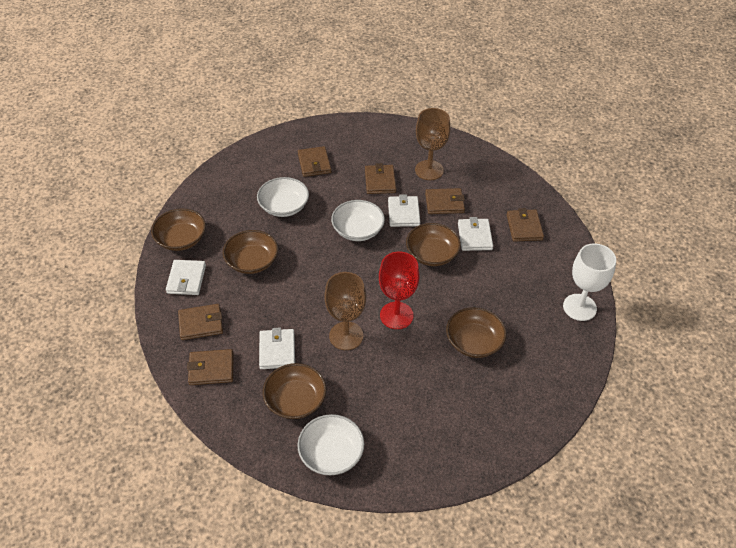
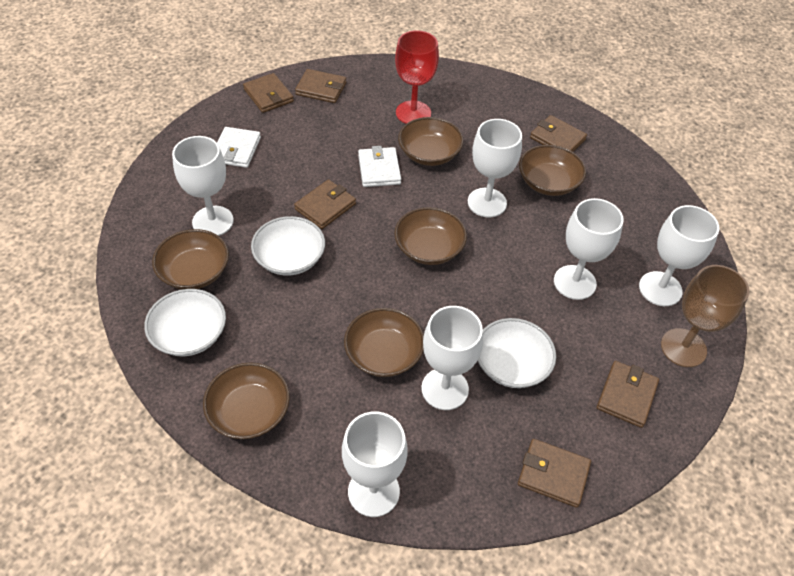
brown bowl: [151,208,206,251] [223,230,278,274] [263,363,326,419] [406,223,461,266] [446,307,506,358] = 5 -> [152,229,229,290] [203,362,290,439] [344,308,424,377] [394,207,467,265] [398,117,463,166] [519,145,586,196] = 6
brown goblet: [325,272,366,350] [415,108,450,180] = 2 -> [661,265,749,367] = 1
white goblet: [563,244,616,321] = 1 -> [172,136,234,236] [342,411,408,517] [421,306,483,410] [468,119,522,217] [554,198,624,300] [639,205,719,306] = 6
white wallet: [166,260,206,295] [259,327,295,369] [388,194,420,227] [458,217,493,251] = 4 -> [217,127,261,168] [358,146,401,187] = 2

